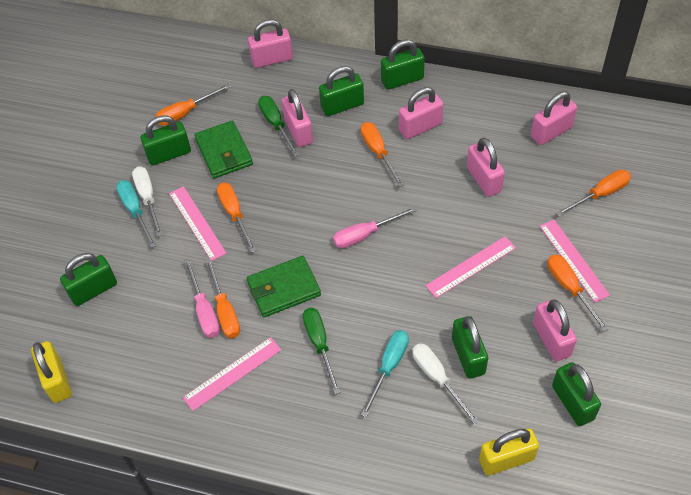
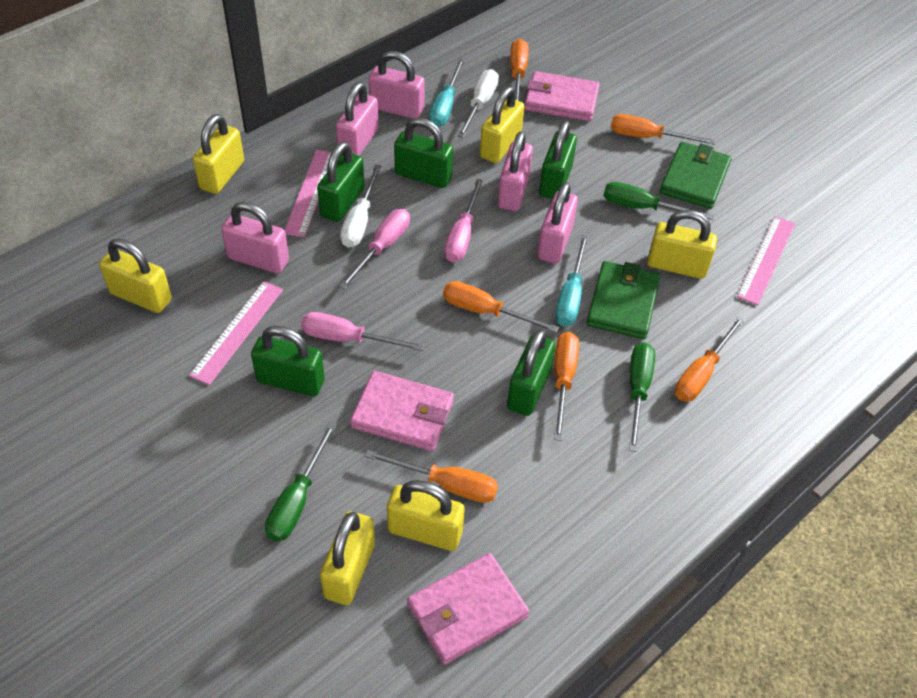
green padlock: [60,253,117,306] [140,115,191,166] [319,66,364,116] [381,40,425,90] [452,316,488,379] [552,362,601,426] = 6 -> [251,326,325,396] [317,142,364,222] [394,118,453,188] [507,329,556,416] [539,121,577,199] = 5
green screwdriver: [258,96,299,157] [303,308,340,394] = 2 -> [265,423,336,542] [603,182,715,220] [629,342,655,452] = 3
pink padlock: [248,19,293,68] [282,89,313,147] [399,87,444,139] [467,137,505,197] [531,91,577,145] [533,300,577,361] = 6 -> [221,202,289,274] [336,82,379,156] [369,51,425,119] [498,131,533,211] [537,182,578,264] = 5
pink ruler: [169,186,227,261] [183,337,281,411] [425,236,516,298] [540,220,610,302] = 4 -> [189,281,283,385] [285,150,332,237] [737,216,795,305] = 3
pink screwdriver: [184,259,220,338] [333,207,417,248] = 2 -> [301,312,424,351] [339,209,410,289] [444,179,483,262] = 3
pink wallet: none = 0 -> [350,371,454,451] [407,553,529,665] [525,71,600,121] = 3
yellow padlock: [31,341,72,403] [479,428,539,475] = 2 -> [99,238,172,313] [193,114,244,194] [320,511,375,605] [387,480,465,551] [480,87,525,163] [647,210,717,279] = 6

